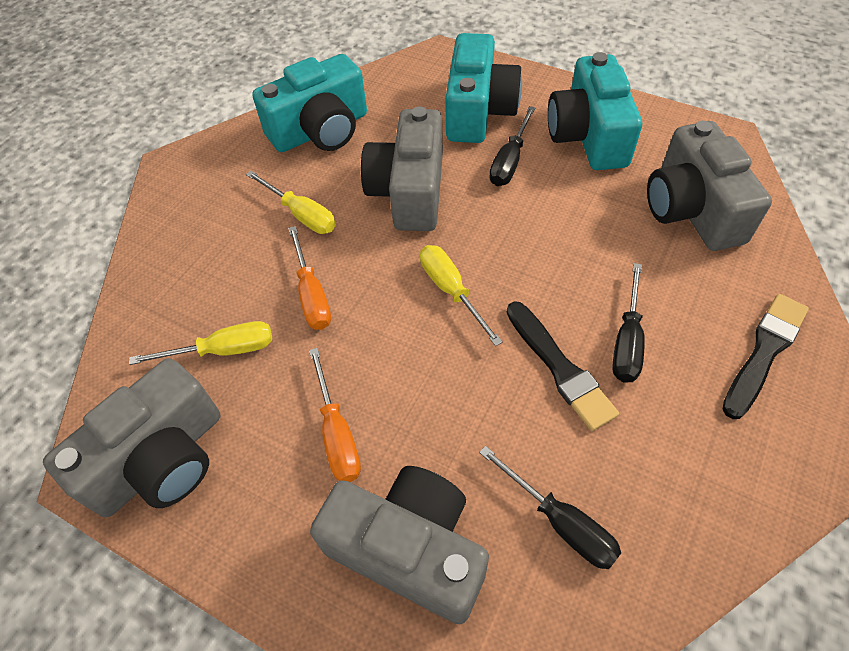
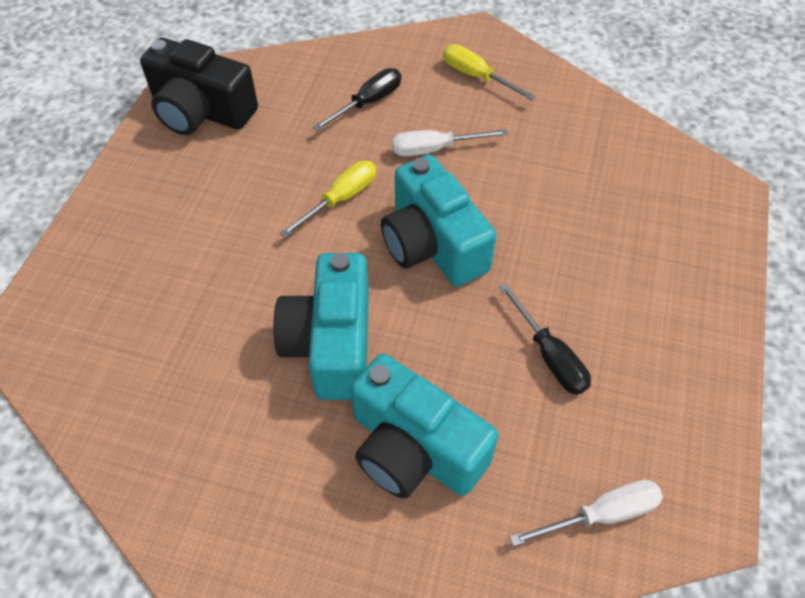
black brush: [507,301,619,431] [722,294,809,419] = 2 -> none = 0
black camera: none = 0 -> [140,38,258,135] = 1
black screwdriver: [479,446,621,569] [489,106,535,186] [612,263,645,383] = 3 -> [313,68,401,131] [499,283,591,395] = 2
grey camera: [43,358,220,517] [310,466,489,624] [361,107,443,231] [647,121,772,251] = 4 -> none = 0
orange screwdriver: [288,226,331,330] [309,348,361,482] = 2 -> none = 0
white screwdriver: none = 0 -> [392,129,508,156] [510,480,663,546] = 2
yellow screwdriver: [129,321,272,365] [246,171,336,234] [420,245,503,346] = 3 -> [280,161,376,238] [443,44,536,101] = 2

